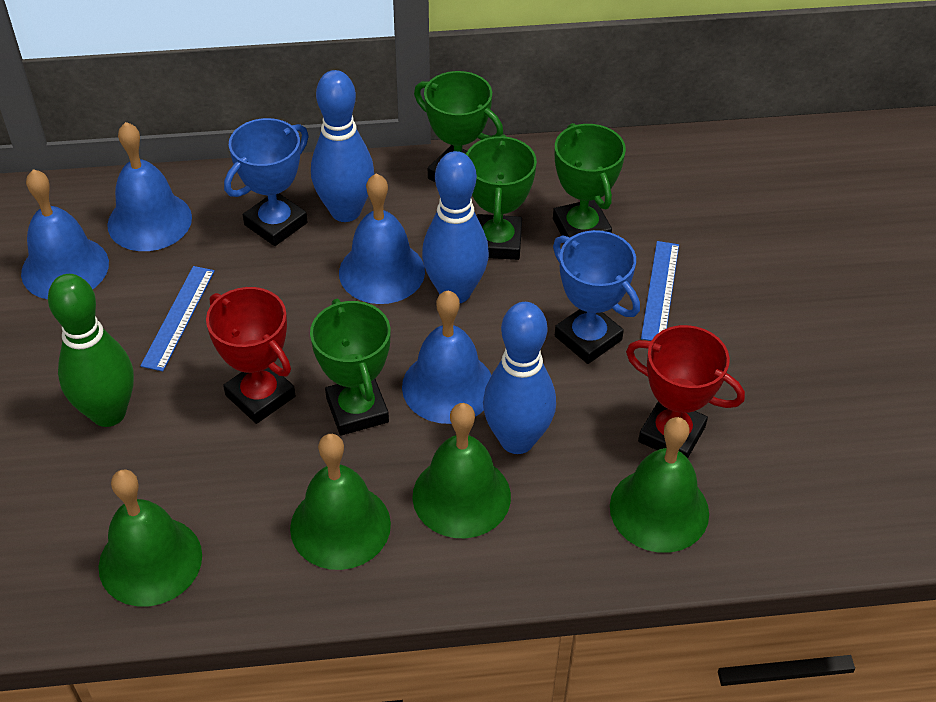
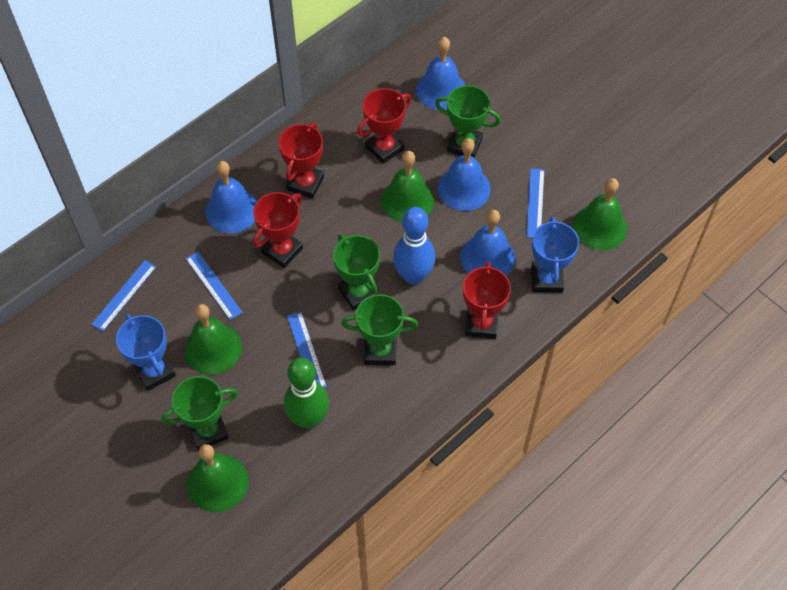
blue bowling pin: [311,70,374,222] [422,151,489,303] [483,302,556,454] = 3 -> [393,207,435,285] = 1
blue ruler: [140,266,215,371] [641,241,679,341] = 2 -> [91,260,156,331] [186,252,243,320] [287,312,327,388] [526,168,545,238] = 4
red trophy: [206,287,296,424] [626,325,745,458] = 2 -> [253,192,303,268] [278,123,324,199] [357,88,411,164] [463,262,511,339] = 4

